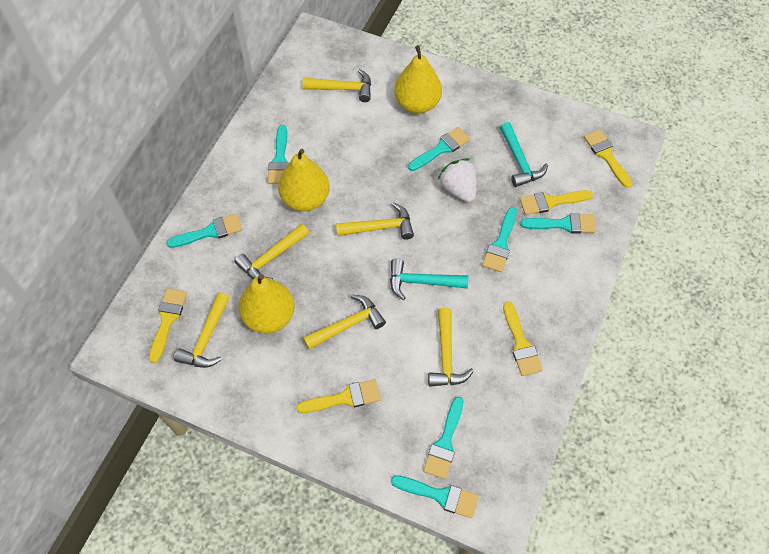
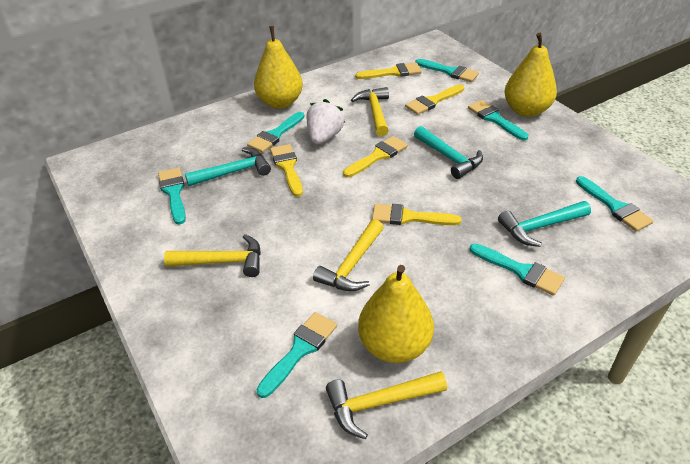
turquoise hammer: [390,259,468,300] [500,122,548,187] = 2 -> [185,148,271,186] [414,126,483,179] [498,201,591,247] = 3
yellow hammer: [174,292,230,368] [235,223,309,280] [303,69,371,102] [303,294,386,349] [336,202,414,240] [428,308,474,387] = 6 -> [164,234,261,277] [313,219,384,291] [326,371,447,439] [351,87,389,136] = 4

